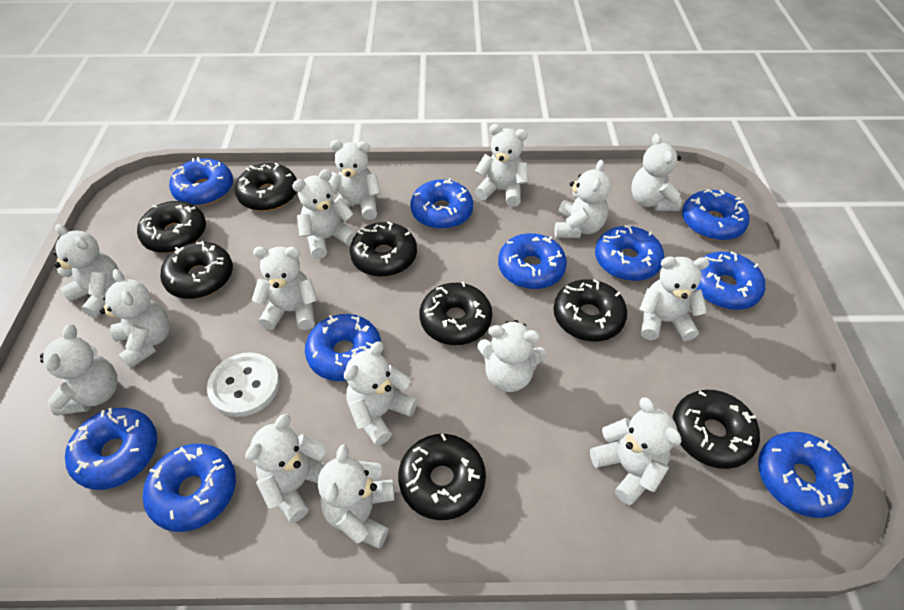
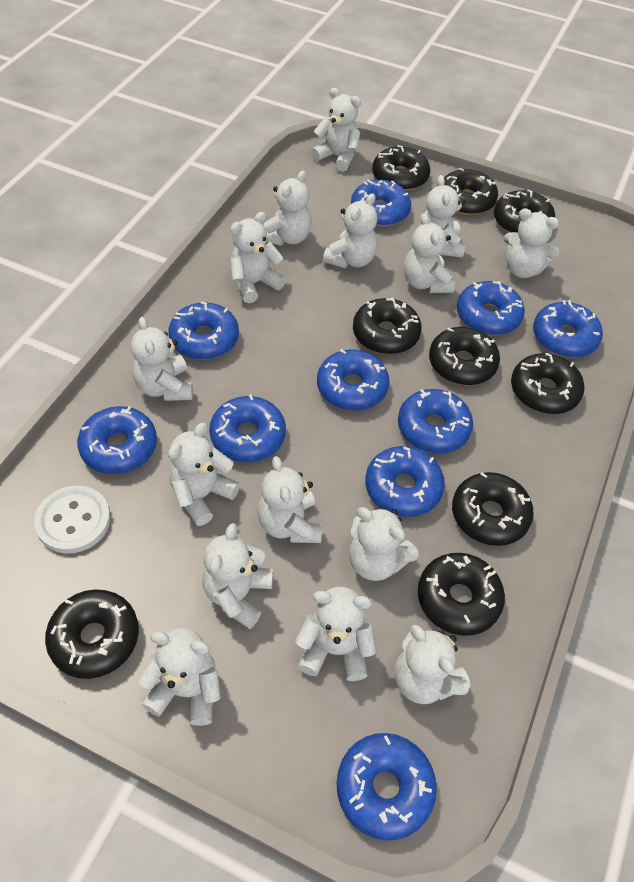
black donut: [137,201,206,253] [160,241,233,299] [235,163,297,211] [350,221,417,277] [398,434,486,520] [420,282,492,345] [553,279,627,341] [672,390,760,469] = 8 -> [45,589,139,679] [353,297,422,354] [372,145,430,191] [418,553,505,636] [429,327,500,385] [444,168,498,215] [452,472,534,546] [494,189,555,233] [511,353,584,414] = 9

